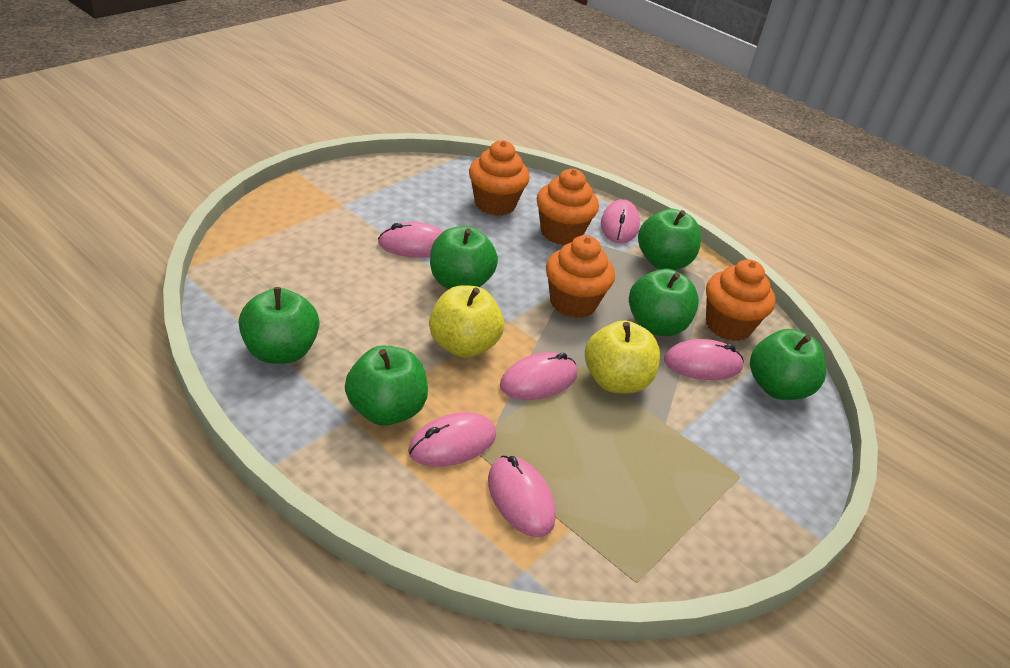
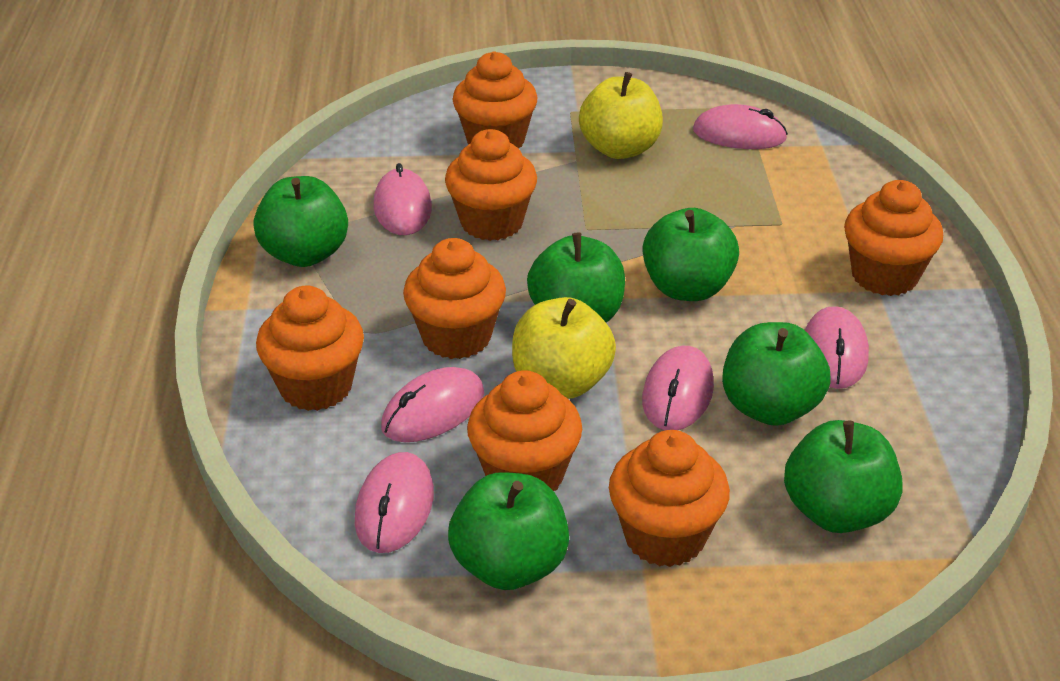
orange cupcake: [469,140,530,216] [536,169,599,245] [546,235,615,318] [706,259,776,341] = 4 -> [256,286,364,411] [403,238,506,359] [445,129,537,241] [453,51,537,148] [467,370,582,491] [609,430,730,567] [844,180,943,296] = 7

